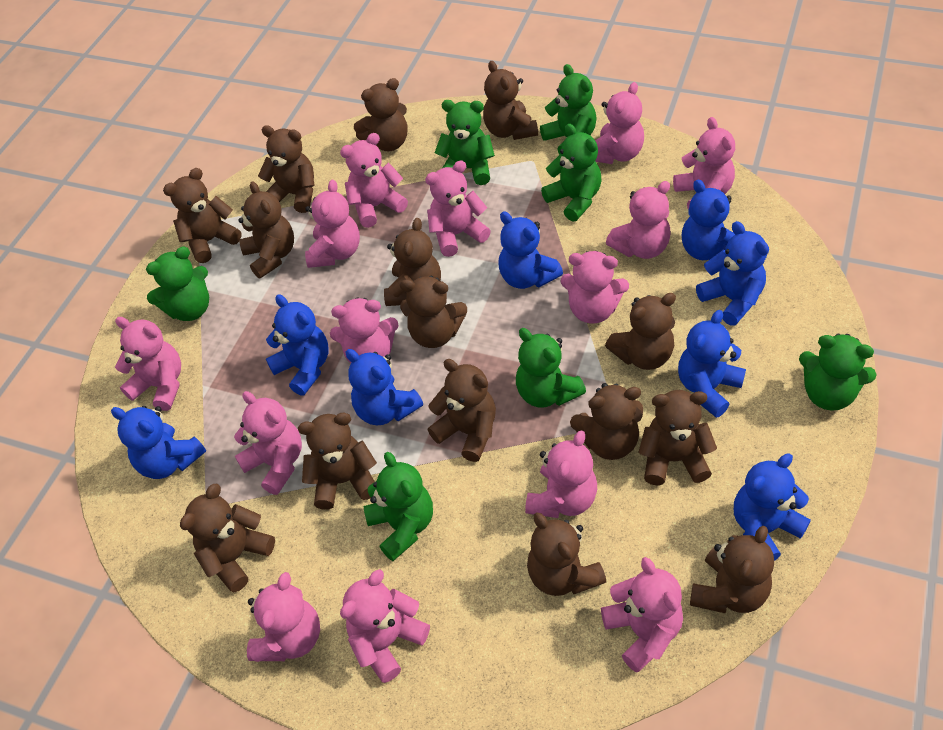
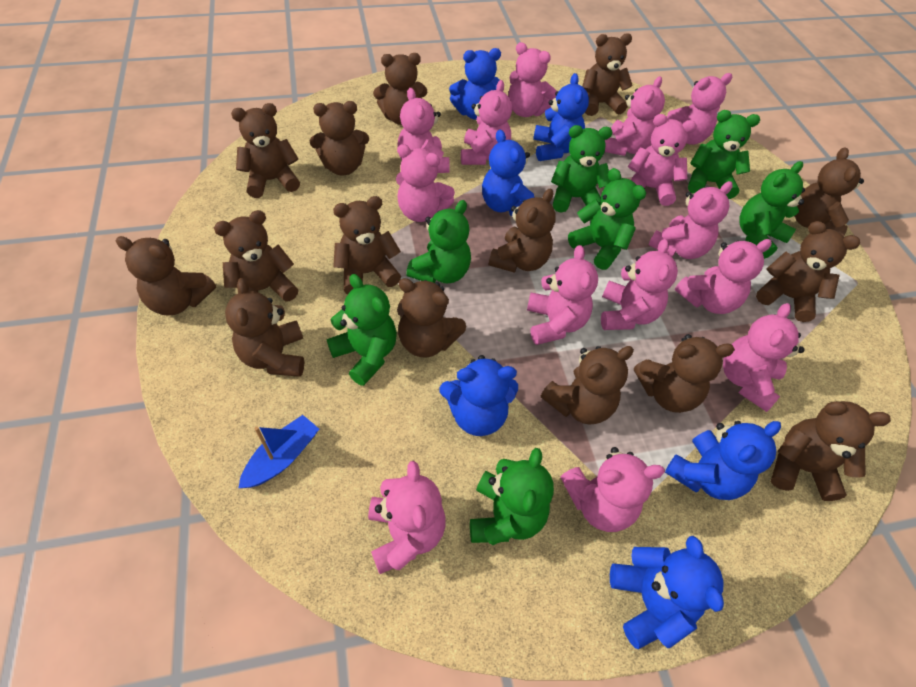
blue boat: none = 0 -> [238,415,319,488] = 1
blue teddy bear: [111,406,206,479] [266,295,329,396] [346,349,423,425] [498,211,563,289] [678,310,746,418] [682,180,735,260] [696,221,769,326] [734,454,811,561] = 8 -> [440,355,518,436] [449,48,501,120] [482,130,535,216] [533,73,589,161] [610,536,724,649] [665,421,781,500] = 6

